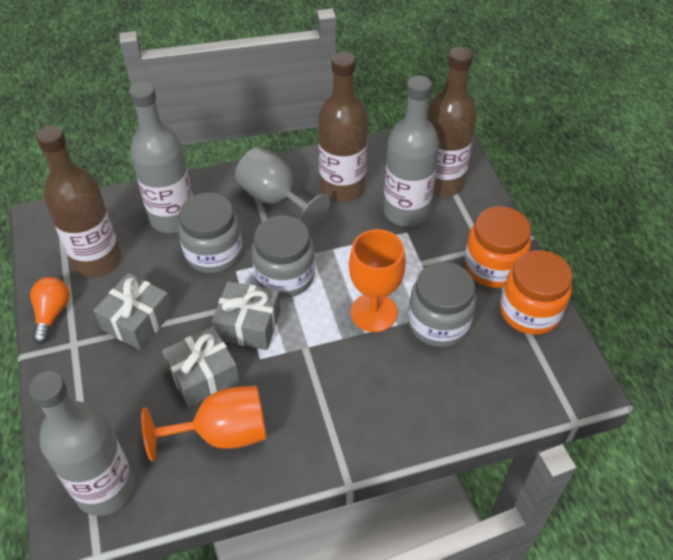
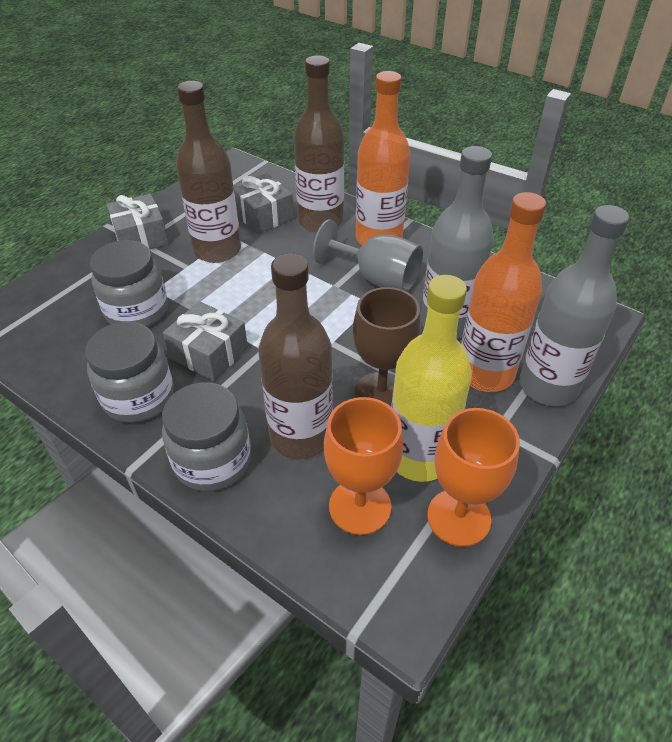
brown goblet: none = 0 -> [353,287,421,406] = 1
grey bottle: [29,371,135,516] [129,82,193,233] [383,76,439,227] = 3 -> [421,146,494,339] [519,205,630,406] = 2
orange bottle: none = 0 -> [356,71,410,246] [461,192,546,392] = 2
orange jar: [464,206,531,288] [500,250,573,335] = 2 -> none = 0
orange light bulb: [30,277,70,344] = 1 -> none = 0
yellow bottle: none = 0 -> [391,275,472,482] = 1

